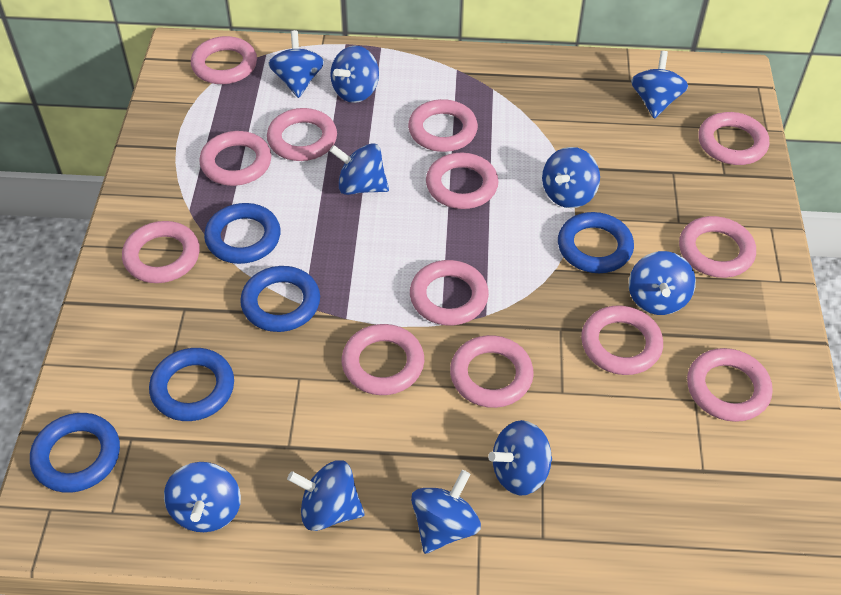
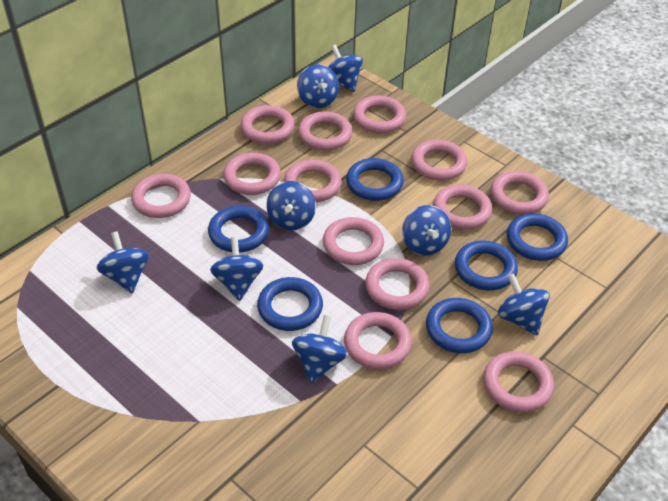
blue ring: [30,413,120,493] [149,348,234,421] [204,203,281,264] [240,266,320,332] [558,212,634,273] = 5 -> [208,206,269,253] [257,277,323,331] [346,158,404,201] [426,298,493,353] [455,241,518,291] [507,213,568,261] = 6
blue spinning top: [164,462,241,532] [268,30,324,98] [287,460,365,531] [329,143,389,195] [330,46,379,103] [411,470,481,554] [488,420,552,496] [542,147,600,208] [629,251,696,315] [631,51,688,119] = 10 -> [96,231,149,294] [210,237,264,301] [266,181,316,230] [292,315,348,384] [297,64,339,108] [328,44,363,92] [402,205,451,256] [498,274,550,336] = 8

